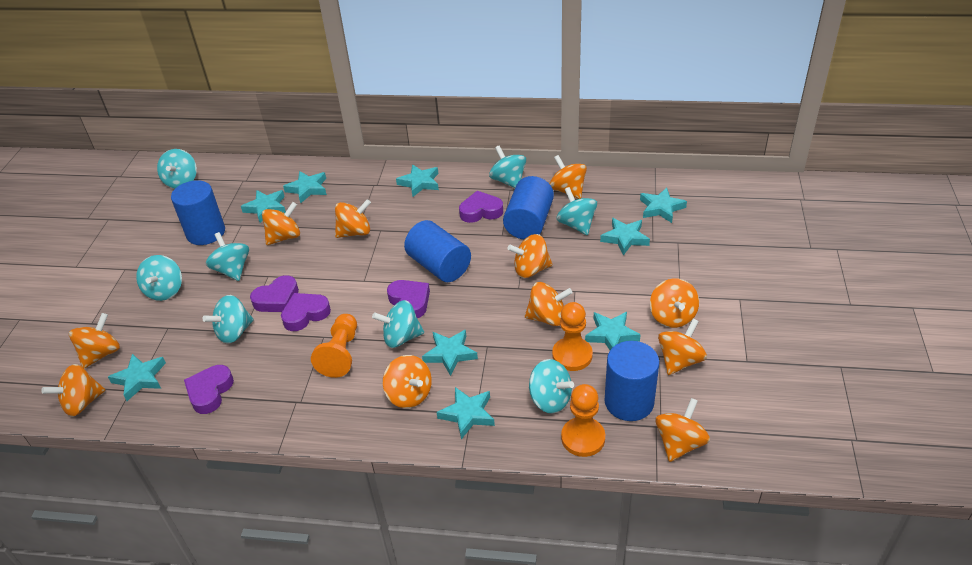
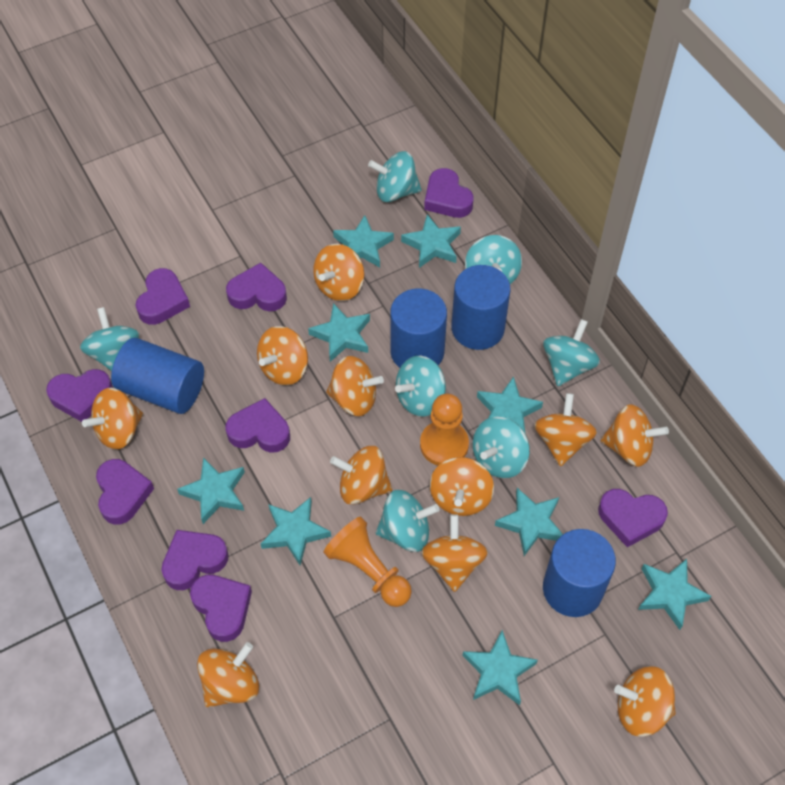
orange pawn: [311,314,357,378] [552,302,593,371] [561,384,605,457] = 3 -> [323,517,412,607] [420,394,469,466] = 2
purple heart: [184,365,234,414] [250,275,299,312] [281,293,331,331] [387,280,430,318] [459,191,503,223] = 5 -> [46,369,113,422] [96,459,154,525] [136,268,190,325] [161,530,229,590] [190,574,252,642] [225,398,290,453] [226,263,287,311] [424,168,474,218] [598,489,668,547] = 9
turquoise spinning top: [136,255,182,301] [157,149,197,189] [203,295,254,343] [206,232,249,281] [372,300,424,348] [489,145,526,188] [529,359,574,413] [557,187,597,235] = 8 -> [80,307,139,371] [368,151,422,202] [376,490,439,552] [395,356,446,417] [465,235,522,284] [473,417,530,478] [543,319,600,386] = 7

